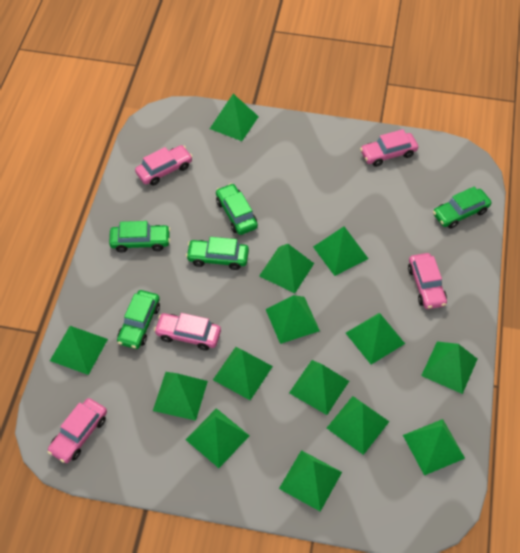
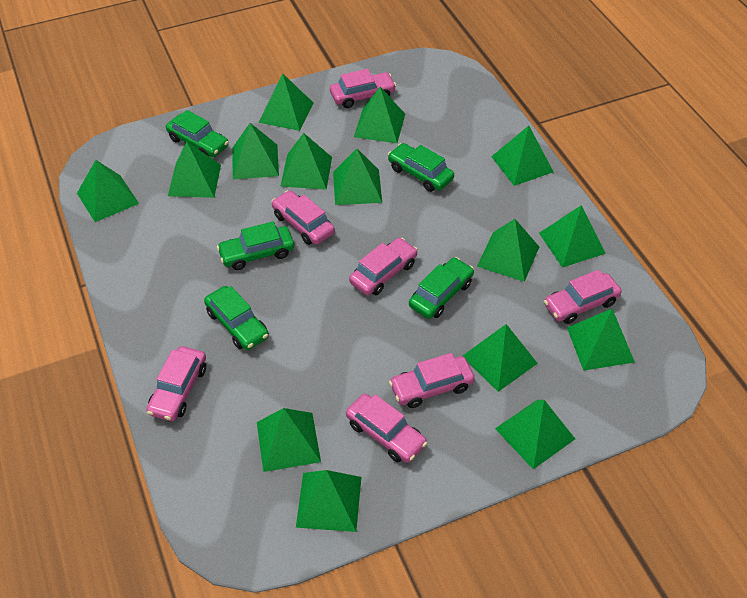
green pyramid: [50,326,108,375] [153,372,208,421] [186,408,250,468] [210,94,259,141] [213,347,273,400] [259,244,314,293] [266,295,320,344] [279,450,342,512] [289,360,349,415] [313,227,368,276] [327,396,389,455] [346,313,405,365] [403,419,465,476] [421,342,477,394] = 14 -> [77,160,139,222] [168,142,221,198] [232,123,279,179] [257,408,321,472] [258,74,313,131] [281,133,332,190] [296,470,361,532] [333,148,382,205] [354,87,405,143] [463,324,538,392] [477,219,539,282] [491,126,554,186] [495,400,575,469] [539,205,606,268] [567,309,635,371] = 15
pink car: [47,398,107,463] [135,145,193,186] [154,313,221,351] [360,129,418,167] [408,253,447,309] = 5 -> [146,346,206,421] [271,190,335,245] [330,69,396,108] [346,394,427,463] [349,238,418,295] [389,353,475,408] [544,270,622,324] = 7

